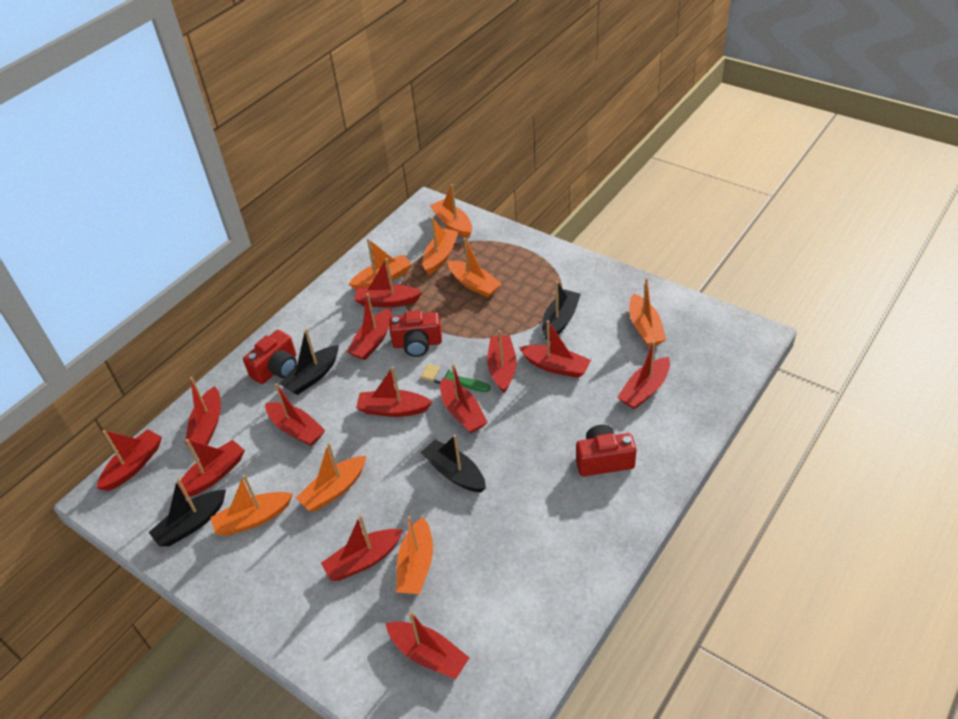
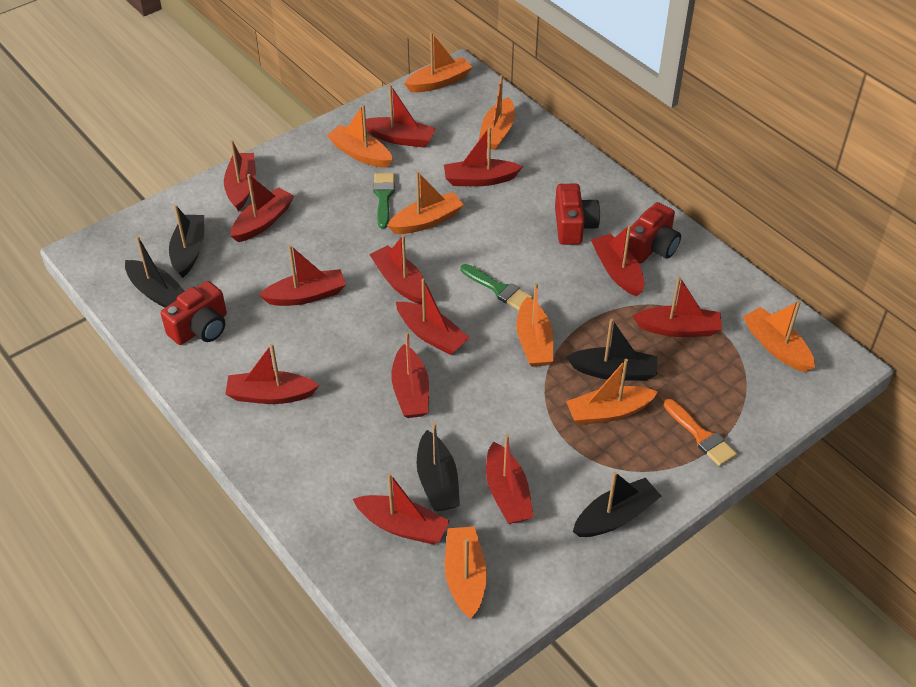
black boat: [149,478,226,546] [279,329,339,395] [421,435,486,492] [542,281,581,340] = 4 -> [125,236,184,308] [169,205,204,278] [417,422,460,511] [566,319,657,381] [573,472,661,537] = 5
green brush: [421,364,491,392] = 1 -> [373,173,395,229] [461,264,533,310] = 2
orange brush: none = 0 -> [664,399,737,466] = 1

